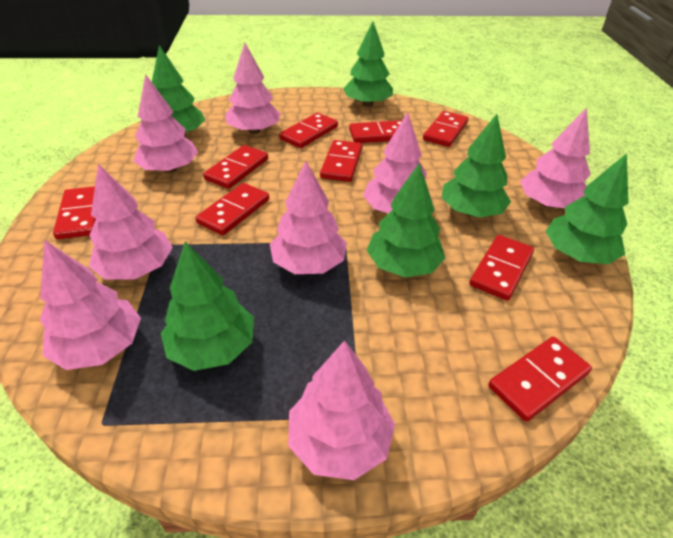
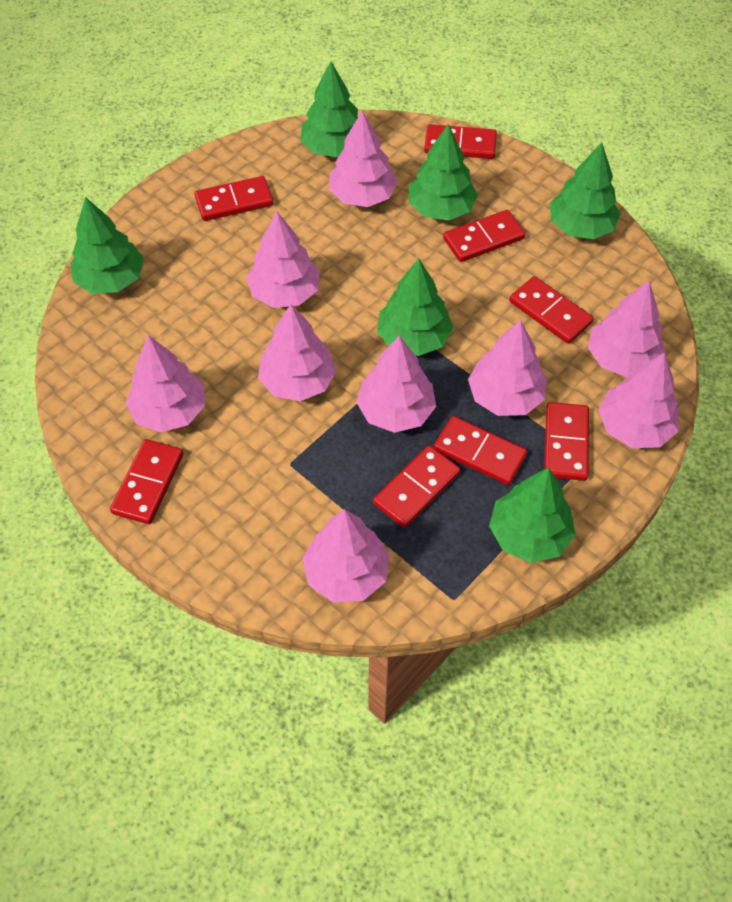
pink tree: [40,240,141,370] [89,164,173,280] [133,74,198,173] [225,43,281,134] [270,161,347,274] [288,340,395,480] [363,112,432,213] [520,107,591,208] = 8 -> [126,335,205,432] [246,211,320,308] [258,304,337,401] [302,509,390,602] [329,110,398,207] [356,336,436,433] [468,320,547,416] [588,280,666,377] [598,353,679,448] = 9
red domino: [53,186,96,239] [196,183,269,235] [203,145,268,189] [279,113,338,148] [320,140,362,182] [349,120,402,143] [423,111,468,147] [469,235,534,301] [488,337,592,422] = 9 -> [110,439,184,524] [194,176,273,221] [373,445,461,528] [424,124,497,159] [434,416,527,485] [443,210,525,262] [509,276,593,344] [544,402,589,481] = 8

